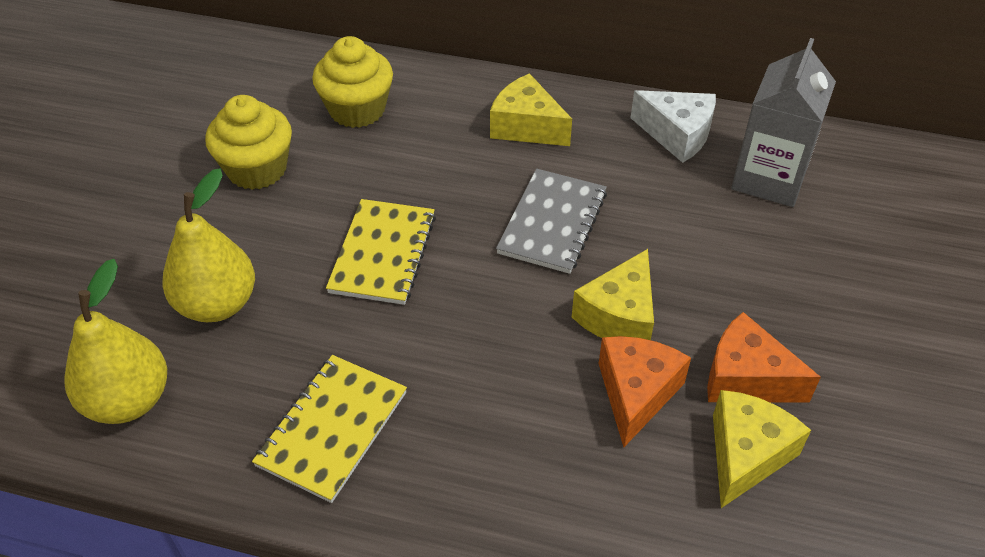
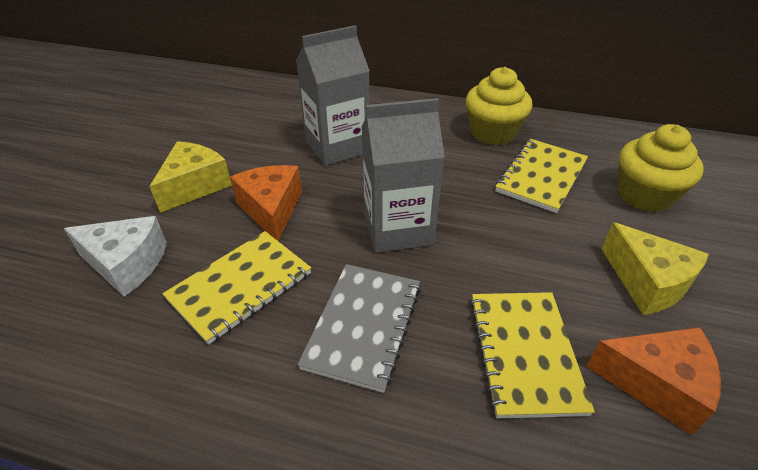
grey carton: [731,38,836,207] = 1 -> [296,25,370,166] [361,98,445,253] = 2
yellow cheese: [490,73,572,146] [572,249,654,340] [713,390,811,508] = 3 -> [149,141,232,213] [601,222,709,315] = 2
yellow notebook: [252,355,407,503] [326,199,436,305] = 2 -> [162,231,311,345] [470,292,595,418] [495,139,588,213] = 3
yellow pear: [64,259,167,424] [162,169,255,322] = 2 -> none = 0

